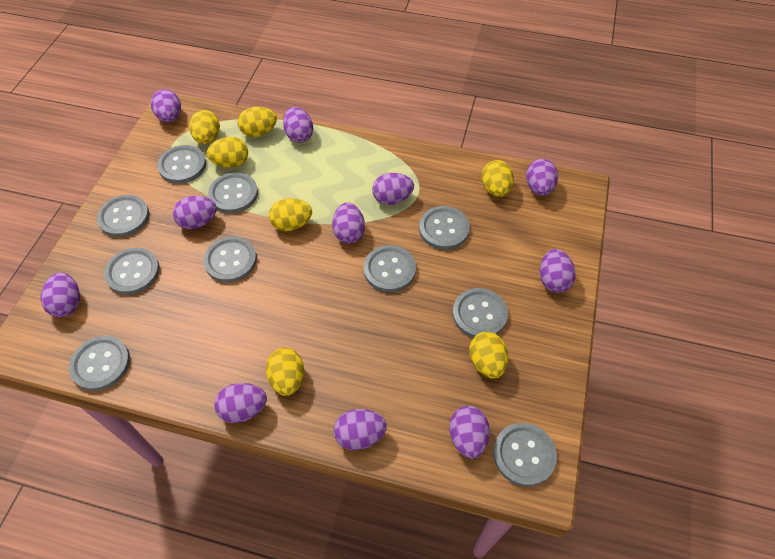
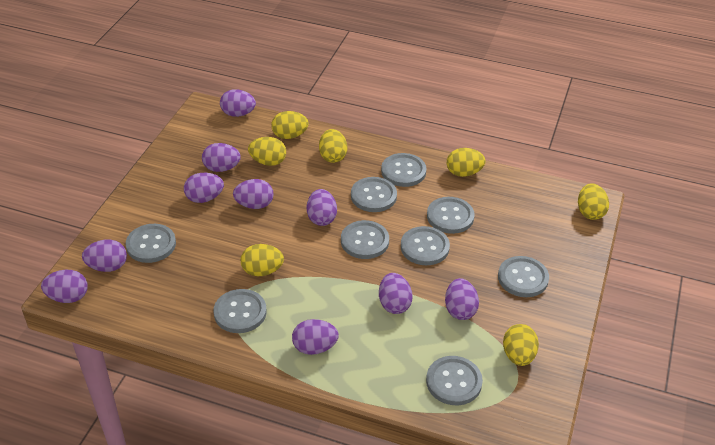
grey button: [69,336,130,391] [97,194,149,237] [104,248,160,295] [157,145,206,184] [203,236,257,283] [208,172,258,213] [364,245,416,292] [419,206,470,250] [453,288,508,338] [493,423,557,487] = 10 -> [126,224,176,263] [214,289,267,333] [341,220,389,259] [351,177,397,212] [381,153,427,187] [401,226,450,265] [426,356,483,405] [427,197,475,234] [498,256,549,297] = 9
purple egg: [40,272,80,317] [151,89,181,122] [173,196,217,229] [214,383,267,423] [283,107,313,143] [332,202,365,244] [334,409,387,450] [372,173,414,205] [449,406,490,459] [526,159,558,196] [540,249,576,293] = 11 -> [41,270,88,303] [82,239,127,272] [184,173,224,203] [202,143,241,172] [220,89,256,117] [233,179,274,209] [292,319,339,355] [307,189,337,226] [379,273,413,314] [445,278,479,320] = 10

